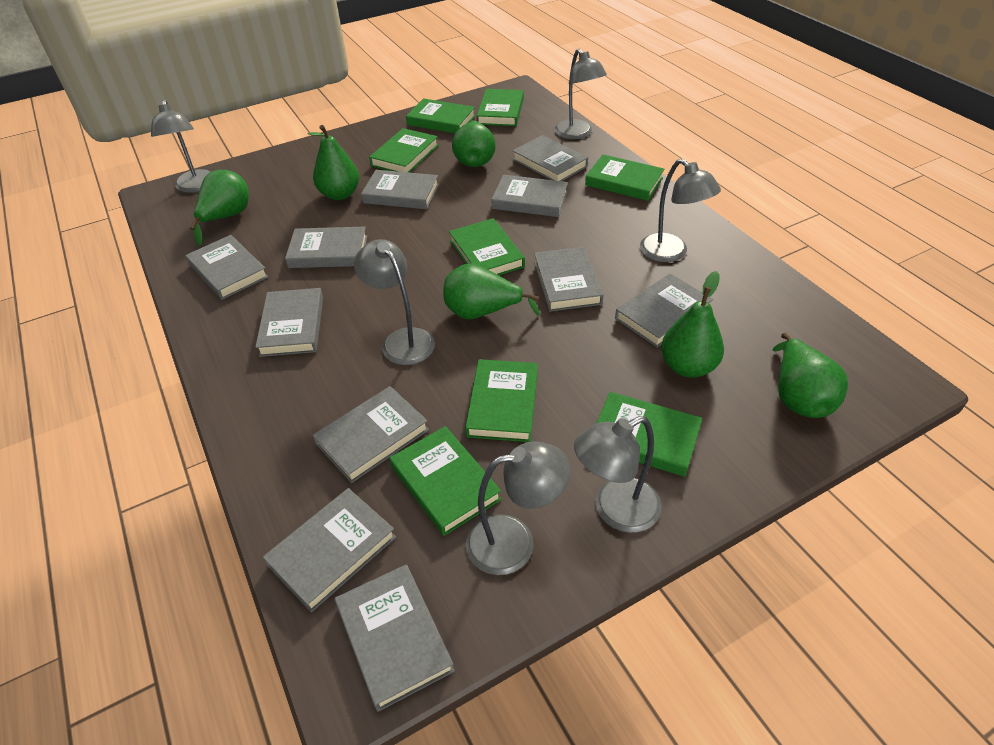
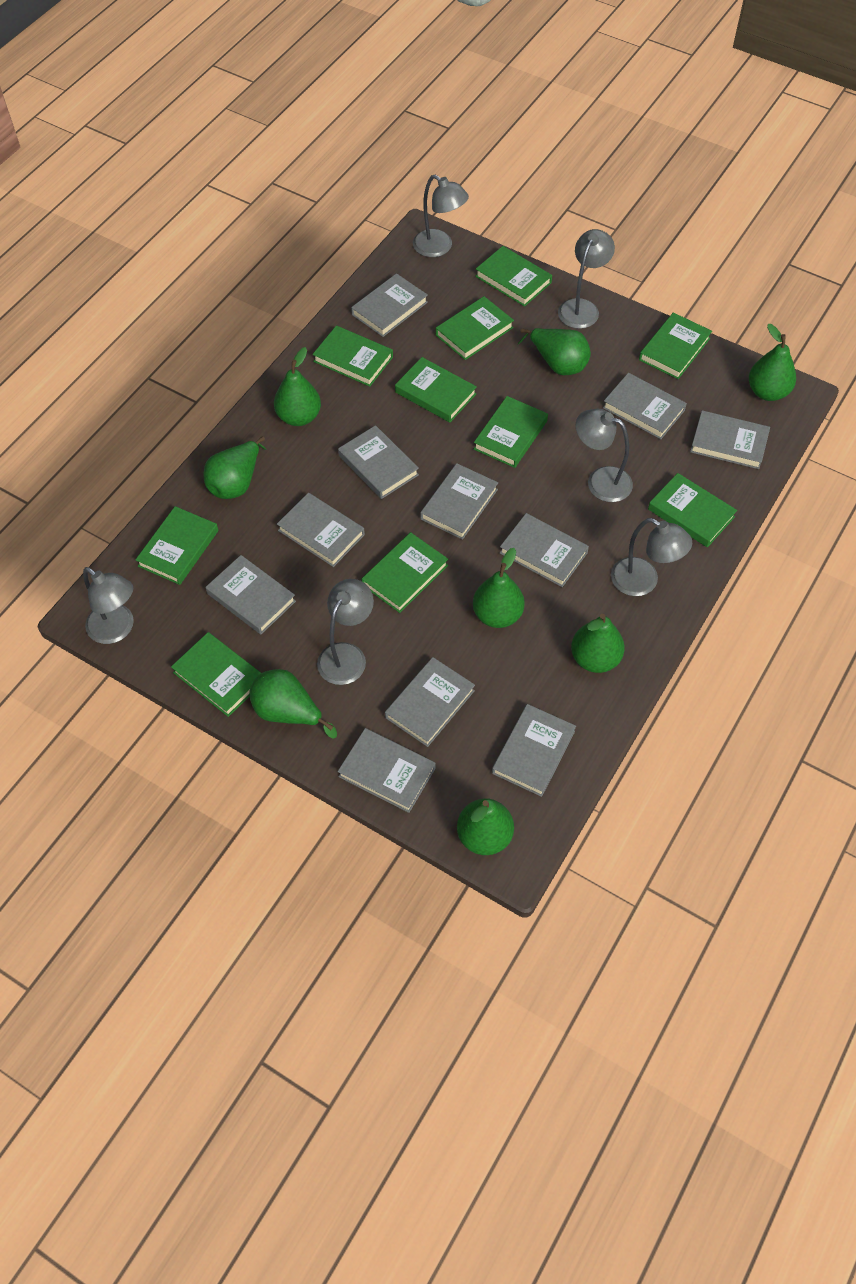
green book: [369,128,439,173] [390,426,502,536] [406,98,475,133] [449,218,525,275] [465,359,538,442] [477,89,524,126] [585,154,664,201] [596,392,702,477] = 8 -> [135,506,219,585] [171,632,261,717] [312,325,393,387] [362,532,448,613] [395,357,477,422] [436,296,514,360] [474,396,548,468] [475,246,552,307] [639,313,712,379] [648,473,737,547] = 10
green pear: [190,170,249,246] [307,125,359,200] [443,263,540,319] [452,121,496,167] [661,271,724,378] [773,333,848,418] = 6 -> [204,436,266,499] [249,669,337,739] [274,347,321,426] [457,798,514,855] [473,548,525,628] [518,328,591,375] [571,614,625,673] [749,324,796,401] = 8

